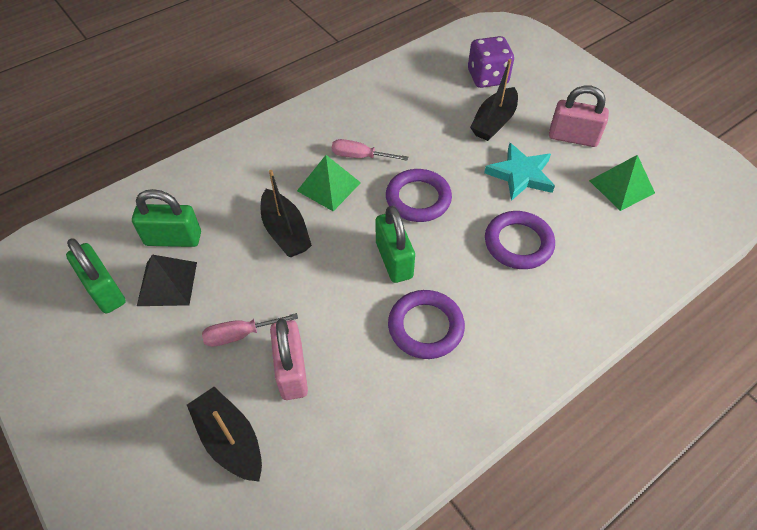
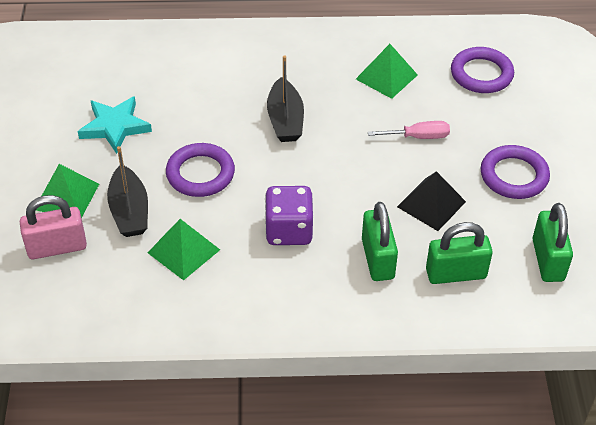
black boat: [187,387,262,482] [261,170,312,257] [470,59,518,141] = 3 -> [107,146,148,237] [267,56,304,142] = 2
green pyramid: [297,155,361,211] [589,155,655,211] = 2 -> [36,164,99,218] [147,219,220,280] [356,44,418,99] = 3
pink padlock: [270,319,308,400] [549,86,609,147] = 2 -> [20,195,87,259] = 1
pink screwdriver: [202,313,298,347] [332,139,408,161] = 2 -> [368,121,450,139] = 1

